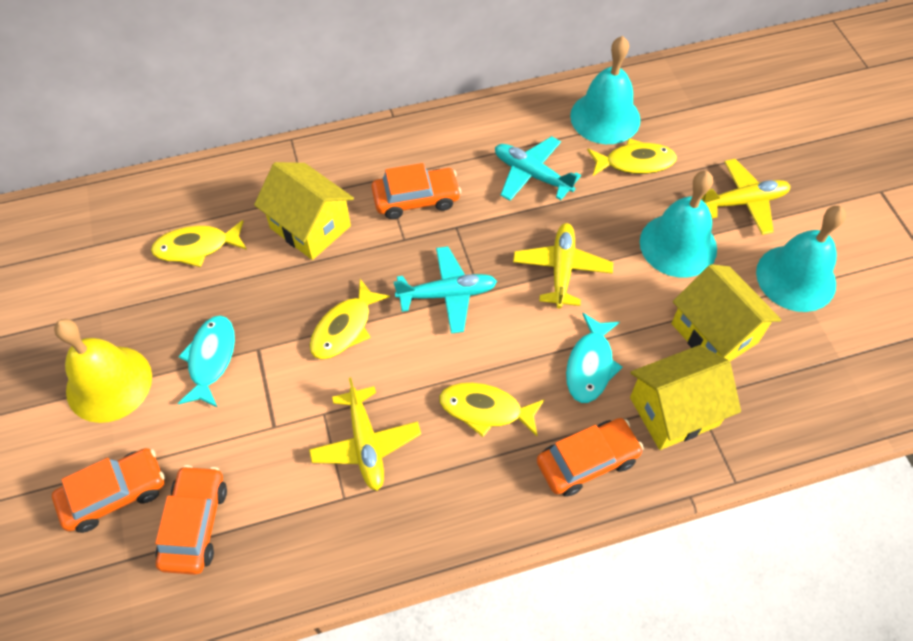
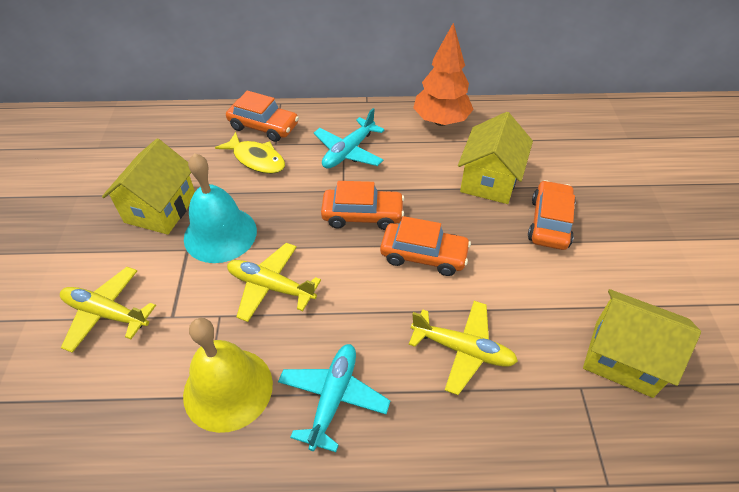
orange tree: none = 0 -> [413,23,474,126] = 1
turquoise bell: [570,36,641,144] [640,171,717,278] [756,206,846,312] = 3 -> [184,153,257,263] = 1
turquoise fish: [178,315,235,408] [566,313,623,403] = 2 -> none = 0
yellow fish: [151,220,247,267] [309,279,390,359] [439,383,545,437] [587,138,677,176] = 4 -> [215,132,285,174] = 1

